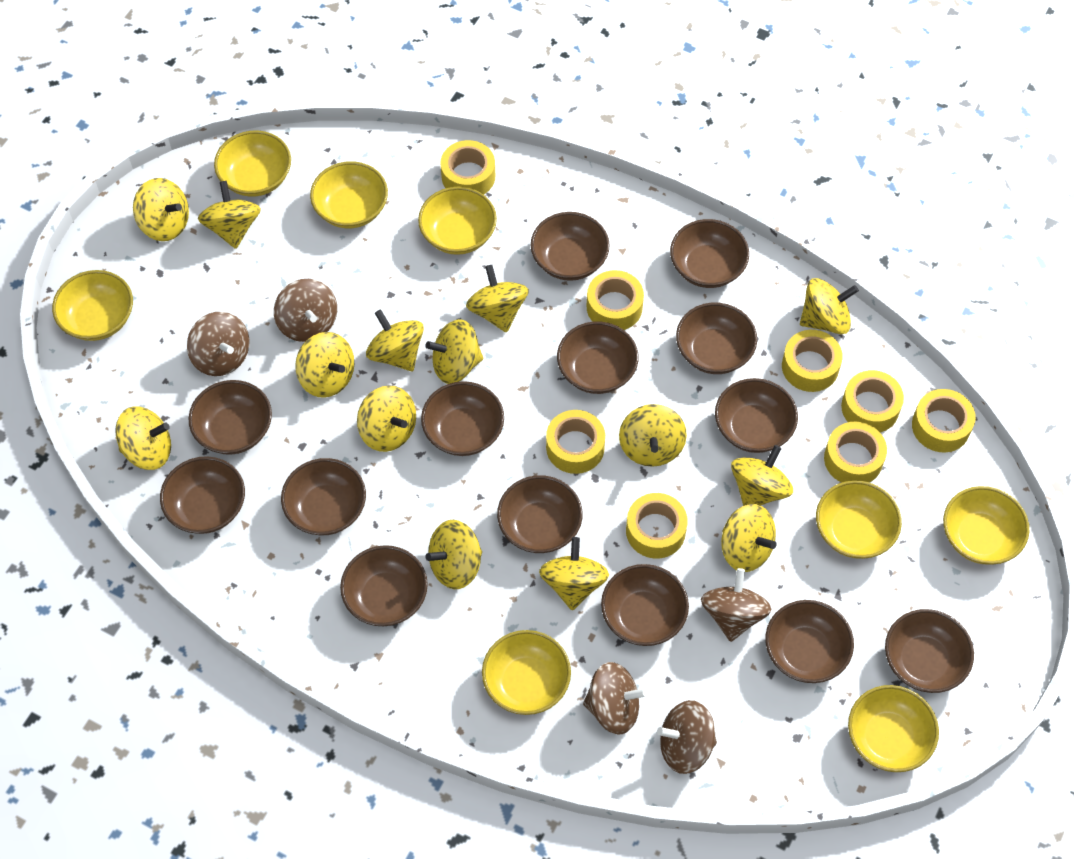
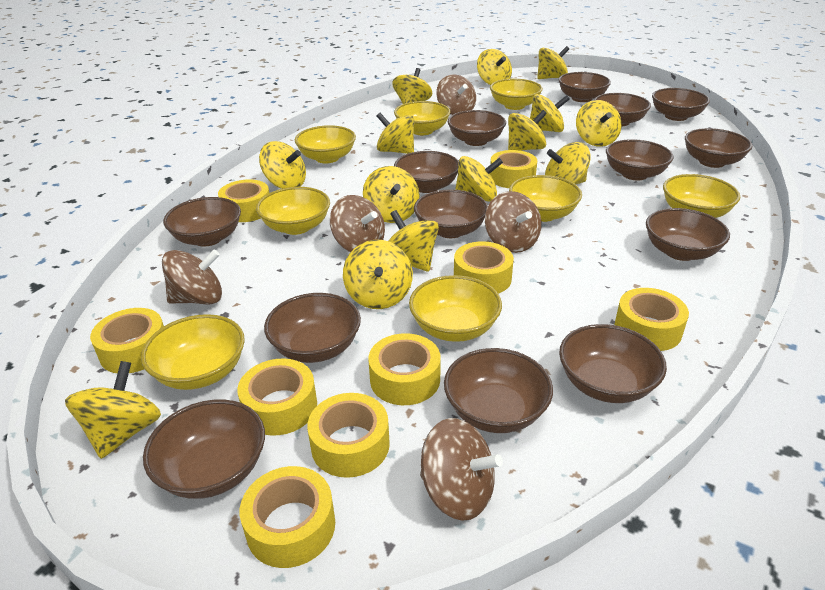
yellow tape: [441,140,495,195] [546,410,605,474] [587,270,644,330] [626,493,688,559] [782,330,843,392] [824,422,887,483] [841,370,904,432] [912,389,976,452] = 8 -> [90,308,164,373] [218,179,269,222] [237,359,317,436] [240,466,335,568] [307,393,390,478] [368,333,441,405] [454,241,514,294] [490,150,537,188] [614,288,689,351] = 9

